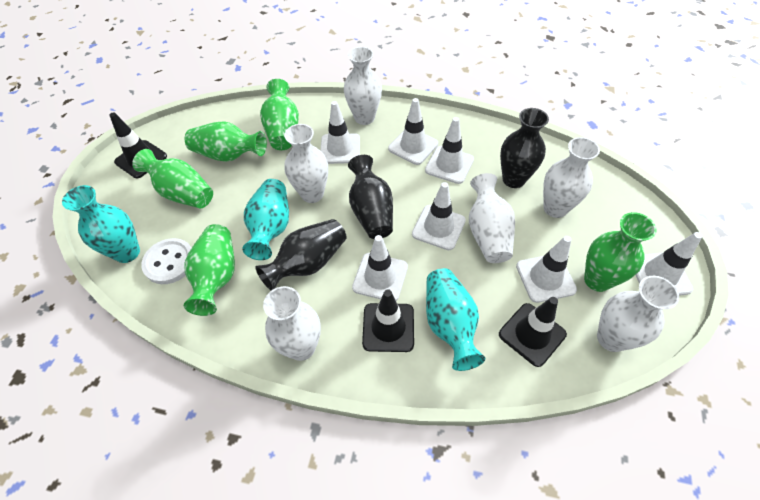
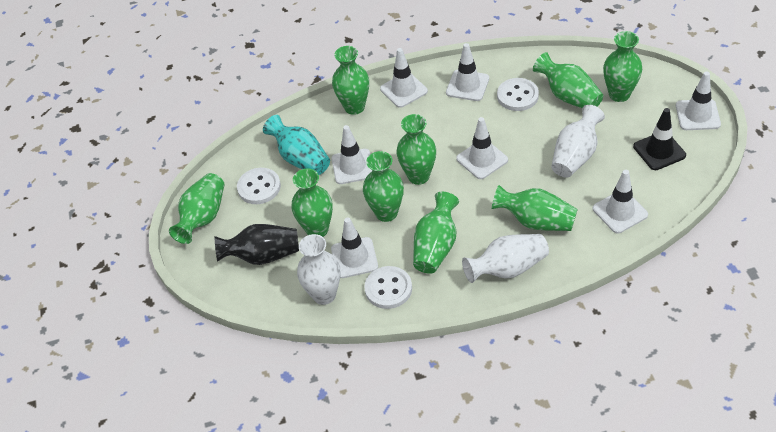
black traffic cone: [109,112,167,178] [362,289,414,352] [499,297,567,367] = 3 -> [633,108,686,170] = 1
black vase: [255,219,346,291] [348,155,393,239] [500,108,549,188] = 3 -> [215,224,299,265] = 1
green vase: [132,149,213,208] [184,224,235,316] [185,121,267,162] [260,79,299,150] [584,212,657,292] = 5 -> [169,173,224,244] [292,168,333,237] [332,46,369,115] [363,151,404,222] [396,114,436,185] [413,192,459,274] [492,185,578,231] [533,52,603,108] [603,31,642,102] = 9
turquoise vase: [62,185,140,263] [242,179,289,260] [426,268,485,371] = 3 -> [263,115,330,175] = 1
white button: [141,238,191,284] = 1 -> [237,168,281,204] [364,266,412,309] [497,78,539,111] = 3
white vase: [263,286,321,361] [284,124,328,203] [344,47,382,125] [469,173,515,263] [543,137,600,218] [597,276,679,352] = 6 -> [297,234,341,305] [462,234,549,283] [551,105,605,178] = 3

